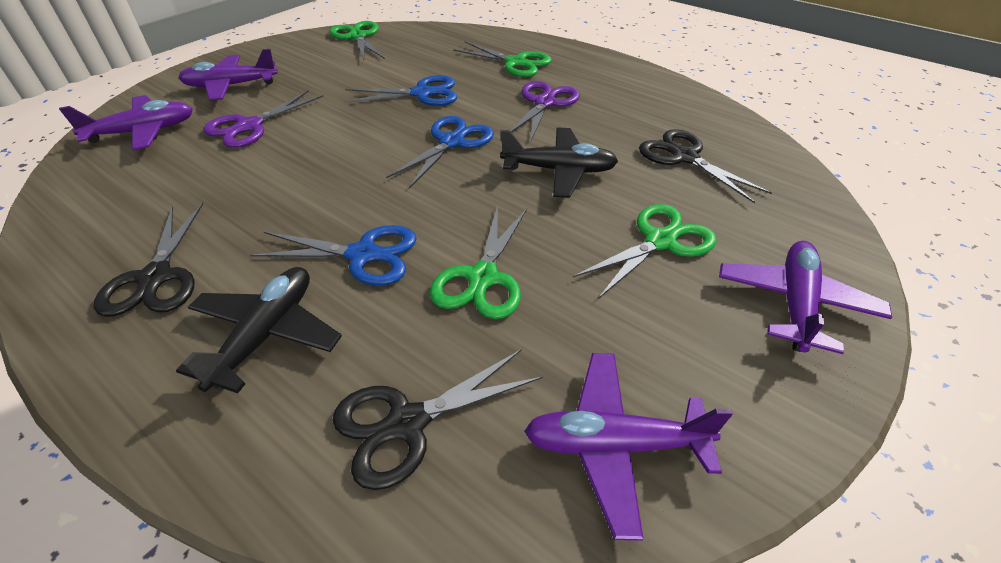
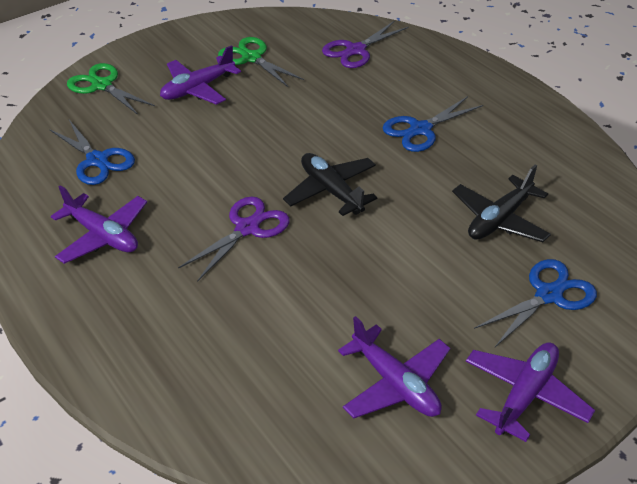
black scissors: [94,203,203,317] [332,349,543,490] [639,129,772,203] = 3 -> none = 0
green scissors: [329,21,385,60] [430,205,527,319] [453,41,552,77] [573,204,717,299] = 4 -> [67,63,155,115] [218,37,304,87] = 2

